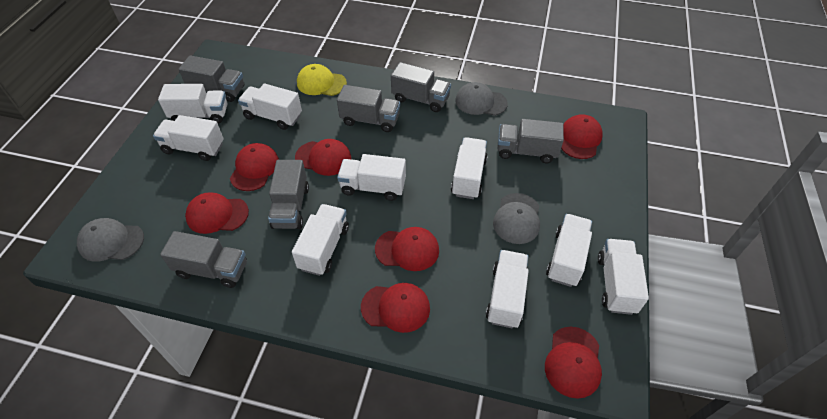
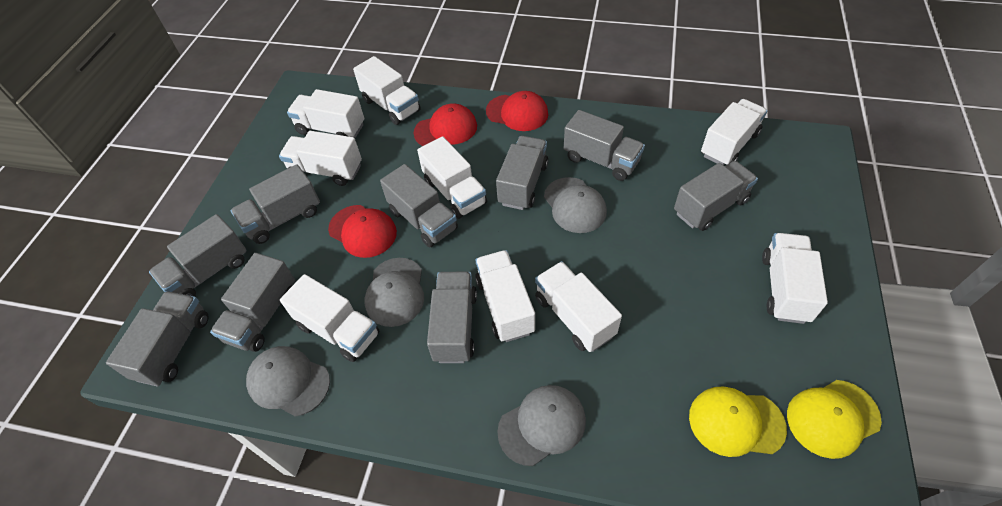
grey cap: [77,218,144,262] [455,82,508,116] [493,193,540,244] = 3 -> [246,346,330,417] [365,258,424,327] [497,385,586,466] [544,177,607,233] = 4
grey truck: [160,231,247,288] [179,55,244,102] [268,160,309,229] [337,85,400,132] [391,62,451,112] [497,119,564,163] = 6 -> [106,291,209,387] [149,214,247,296] [210,253,295,352] [230,164,320,244] [380,164,458,247] [427,272,477,363] [496,136,548,210] [564,110,645,181] [674,161,758,231] = 9
red cap: [185,192,249,234] [230,143,279,191] [295,139,351,176] [361,283,430,333] [375,227,439,271] [545,327,602,399] [561,114,603,159] = 7 -> [328,205,397,258] [413,103,477,146] [486,91,548,131] = 3
yellow cap: [297,64,347,96] = 1 -> [689,387,787,457] [787,380,882,459] = 2

